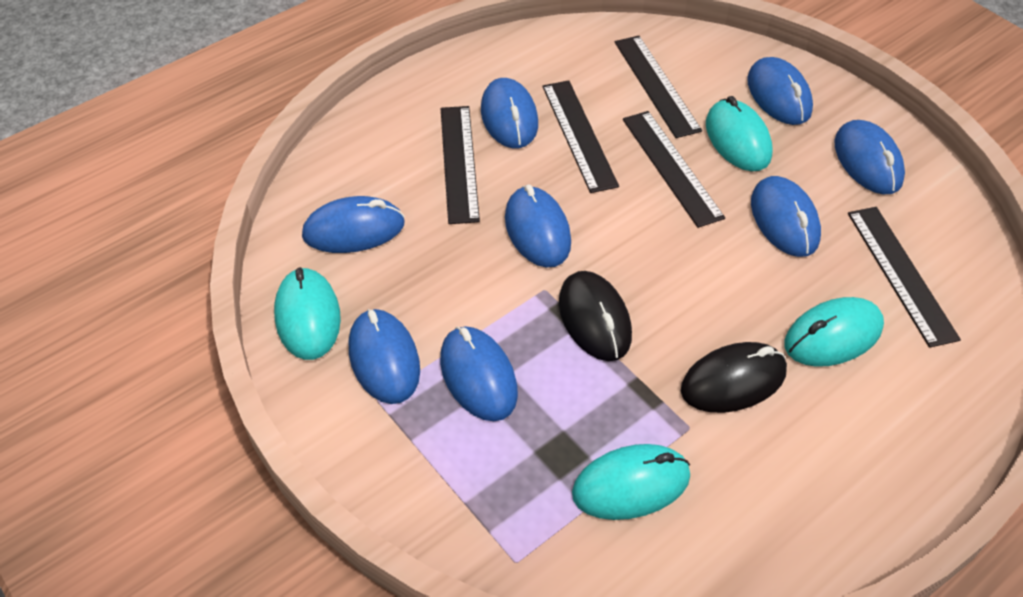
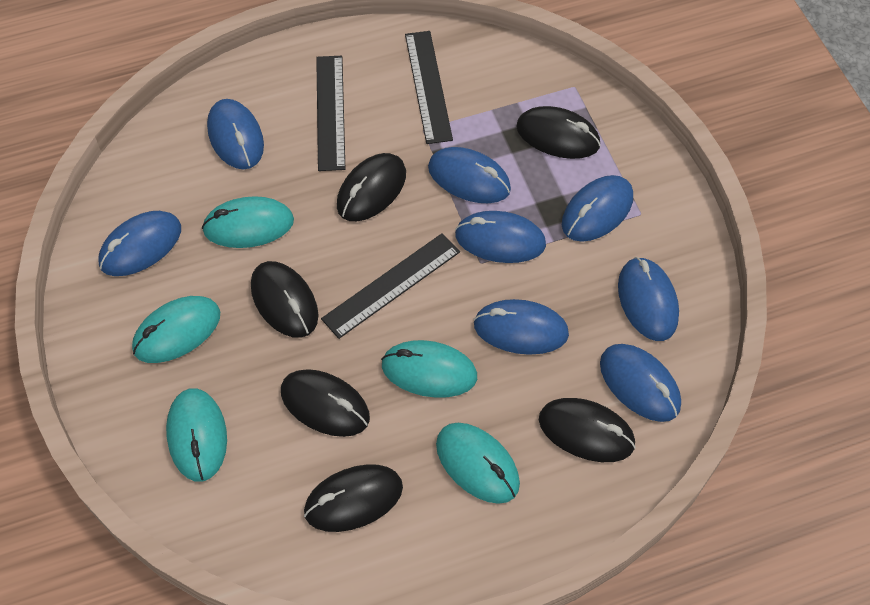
black mouse: [559,271,632,361] [681,342,787,413] = 2 -> [251,261,318,338] [281,369,370,437] [304,464,403,532] [337,153,406,221] [516,106,601,159] [539,398,636,462] = 6
black ruler: [440,106,480,224] [543,80,619,193] [615,36,702,138] [623,111,725,228] [848,207,961,348] = 5 -> [316,56,345,171] [321,233,460,339] [405,31,453,144] = 3
turquoise mouse: [274,267,341,360] [572,444,690,520] [706,96,773,171] [784,297,884,367] = 4 -> [132,296,220,363] [166,388,227,482] [202,196,294,248] [381,340,477,398] [436,423,520,504] = 5

